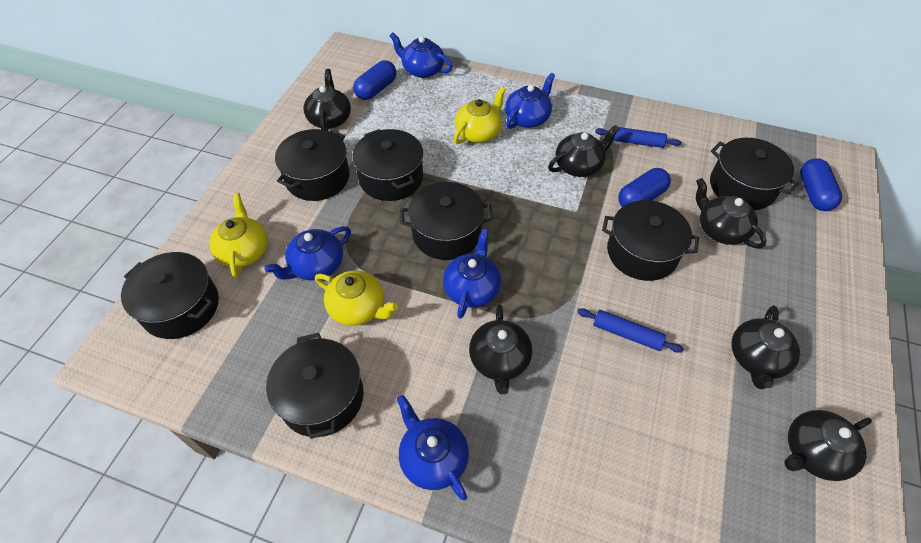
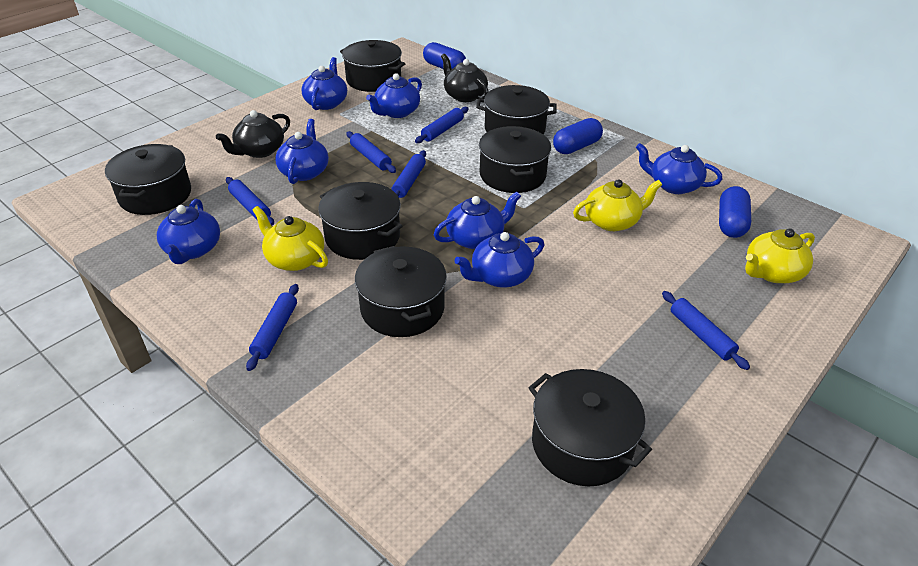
black teapot: [304,69,351,131] [469,304,532,394] [548,125,619,177] [696,178,767,249] [731,305,800,389] [784,410,872,481] = 6 -> [216,110,290,158] [441,54,489,102] = 2
blue rolling pin: [577,308,684,353] [595,126,681,148] = 2 -> [226,177,274,225] [246,284,299,371] [346,131,396,173] [391,150,426,198] [415,107,469,143] [662,291,750,370] = 6
blue teapot: [265,226,351,281] [390,32,452,78] [397,395,469,500] [443,229,501,319] [505,73,555,129] = 5 -> [157,199,220,264] [275,119,329,184] [302,57,347,110] [366,73,422,118] [434,192,521,249] [455,232,544,288] [636,143,722,194] = 7

